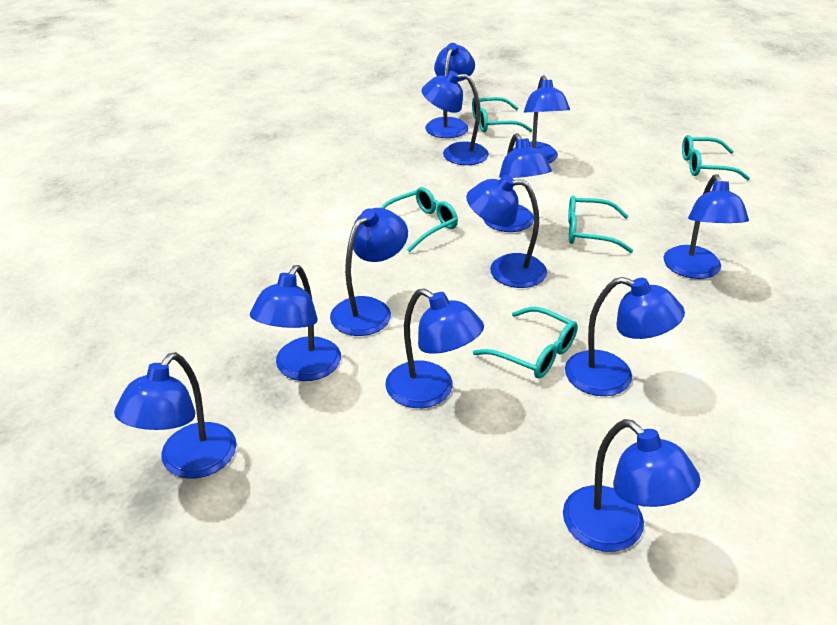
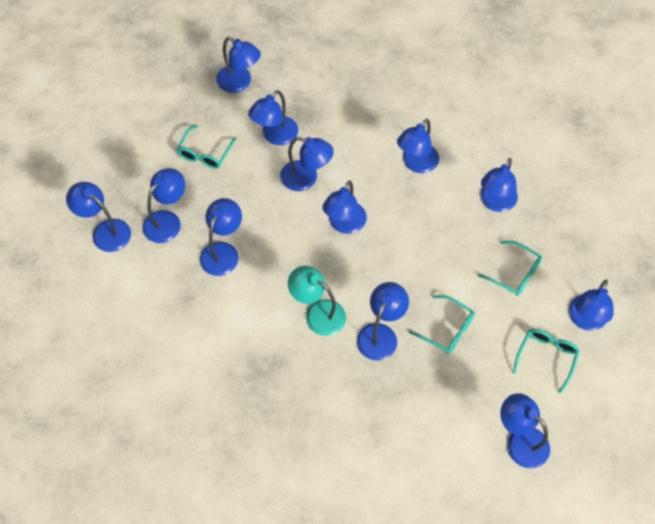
turquoise glasses: [380,187,458,252] [472,97,533,132] [473,307,578,379] [568,196,633,253] [682,135,750,180] = 5 -> [177,125,237,169] [409,295,475,354] [478,241,542,296] [513,329,579,393] = 4
turquoise lamp: none = 0 -> [288,266,346,336] = 1

